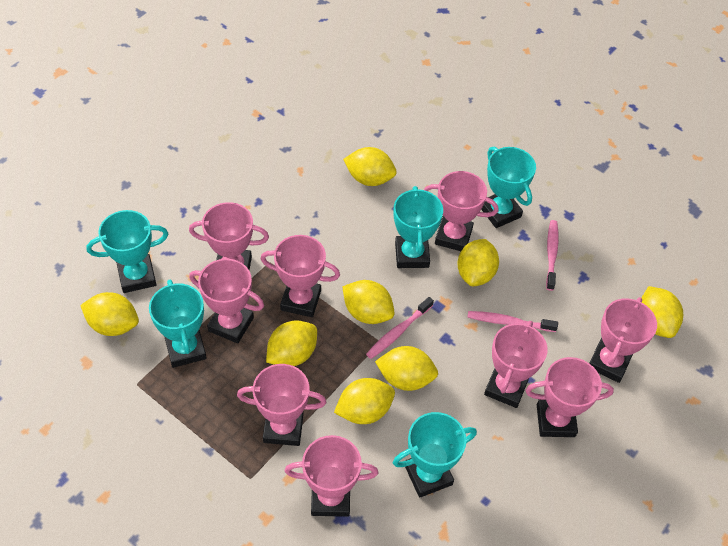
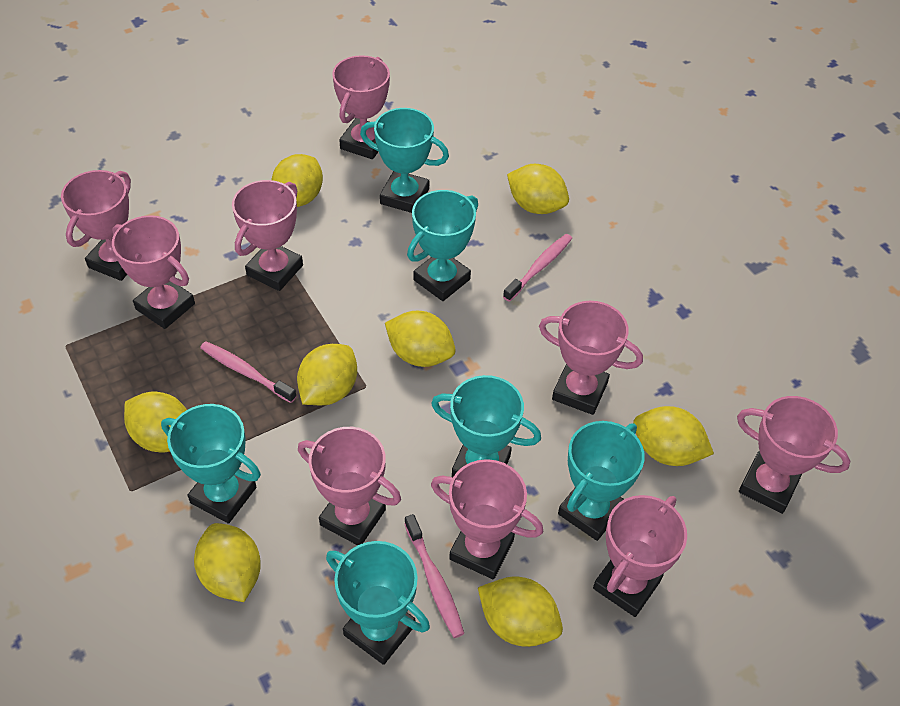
turquoise trophy: [86,210,168,293] [149,280,207,368] [393,186,443,268] [393,412,477,498] [481,147,536,228] = 5 -> [161,404,261,524] [326,541,430,665] [360,108,449,213] [407,190,478,301] [431,375,541,477] [558,421,645,541] = 6

